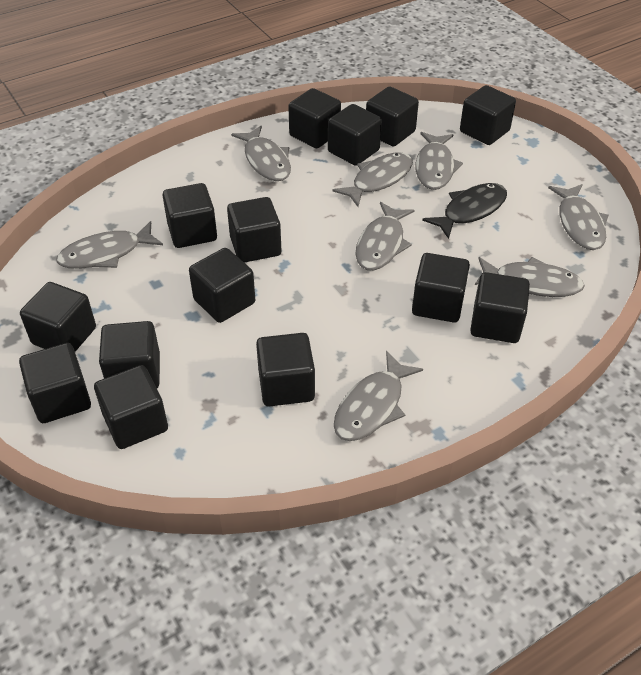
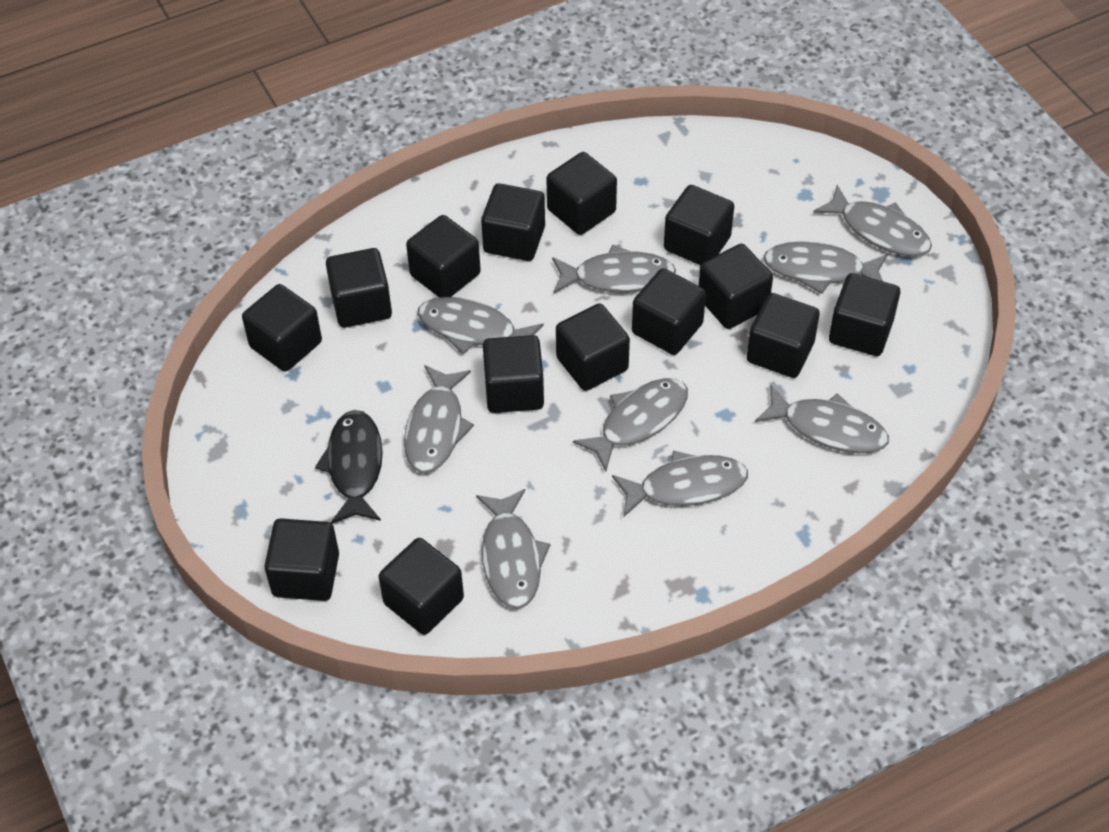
grey fish: [56,221,163,269] [231,126,291,181] [332,153,413,207] [334,351,423,441] [355,202,414,270] [415,132,463,190] [475,257,585,297] [548,184,609,250] = 8 -> [404,365,474,473] [418,297,544,354] [476,489,550,609] [552,245,676,294] [573,378,688,471] [612,451,748,517] [755,385,889,453] [764,241,888,294] [813,185,932,257] = 9

